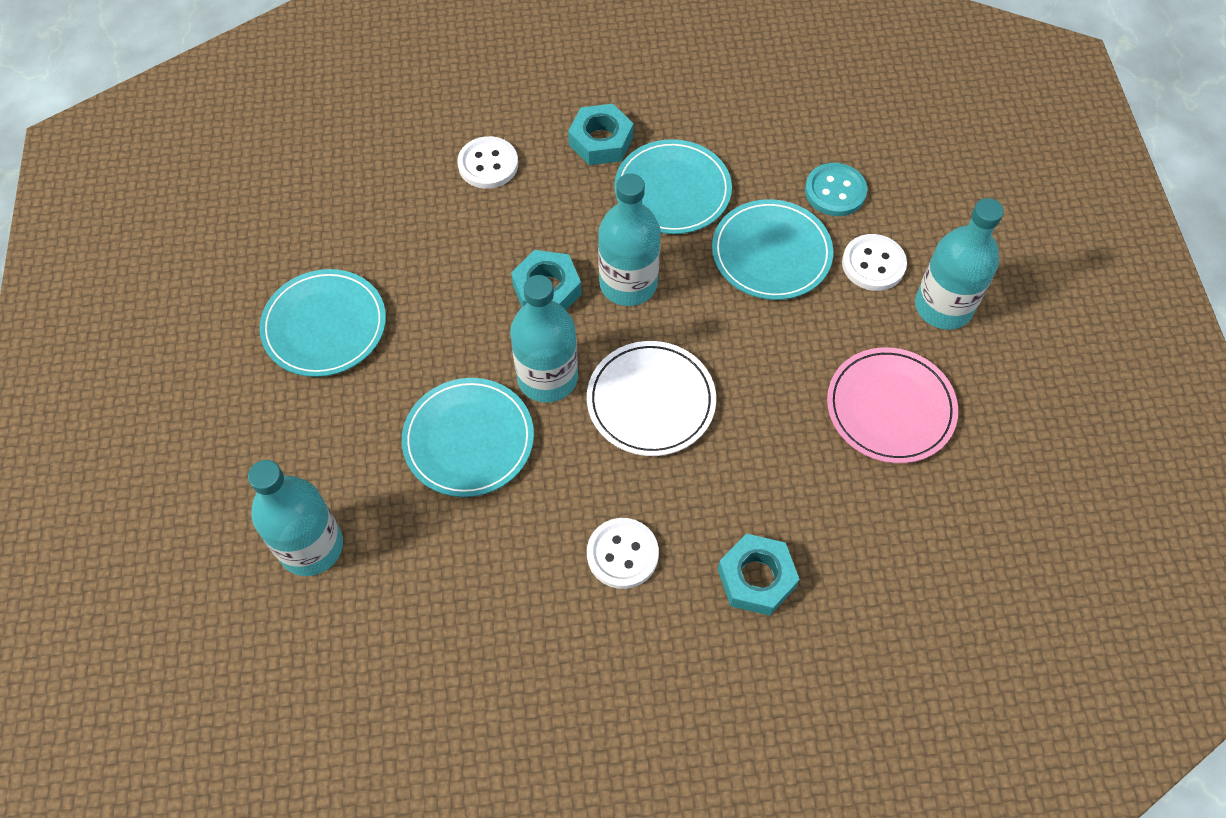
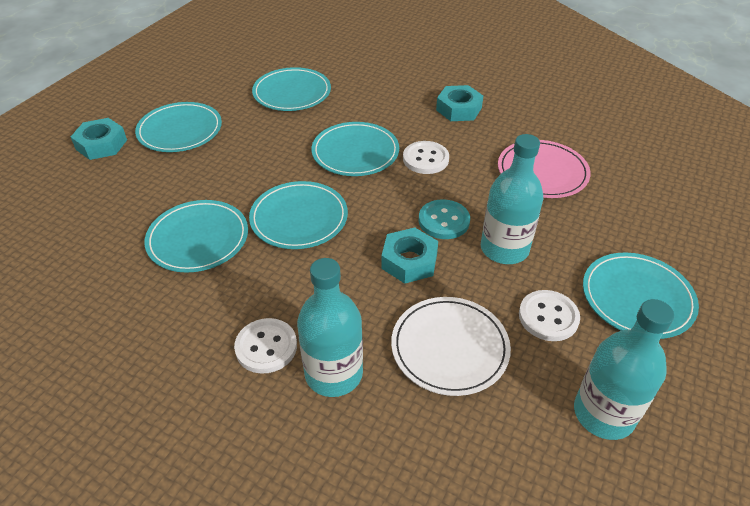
turquoise bottle: [248,460,343,576] [510,275,578,403] [598,174,661,306] [915,198,1004,330] = 4 -> [297,258,363,397] [481,134,543,264] [574,299,674,440] = 3
turquoise plate: [259,269,386,377] [402,378,534,497] [615,139,732,234] [712,199,833,300] = 4 -> [135,102,222,152] [144,200,248,273] [249,181,348,249] [252,67,331,111] [312,122,399,176] [583,253,699,339] = 6

